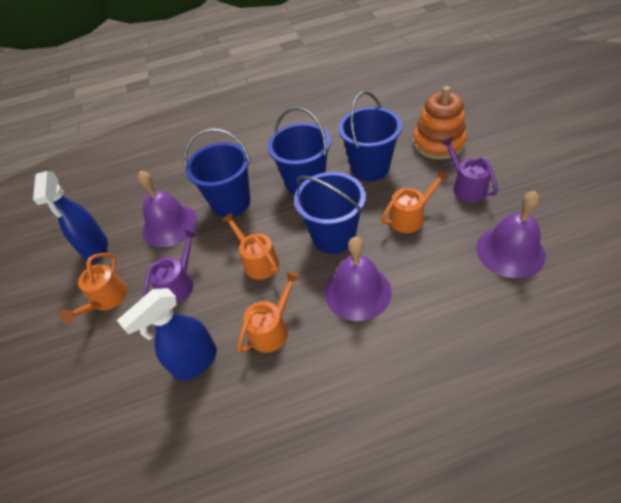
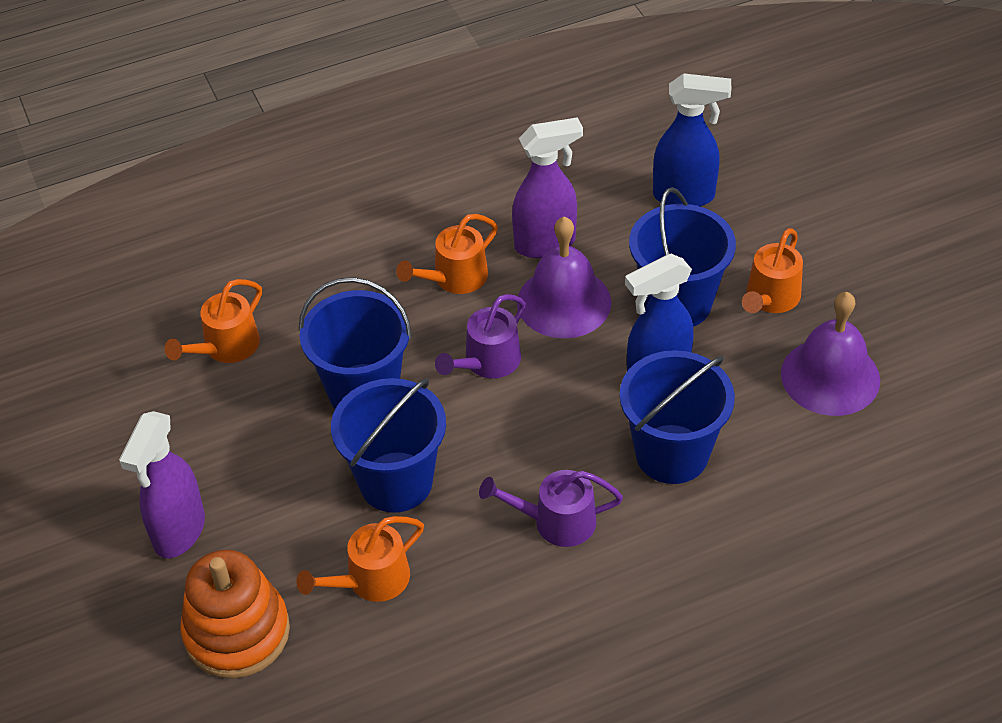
purple bell: [138,171,197,247] [325,237,391,321] [476,191,546,278] = 3 -> [517,217,611,339] [781,292,880,416] = 2
purple spray bottle: none = 0 -> [119,411,205,558] [512,117,583,258] = 2

